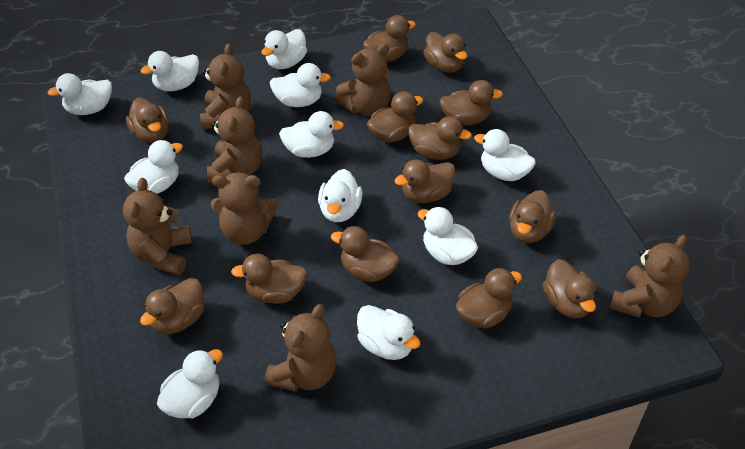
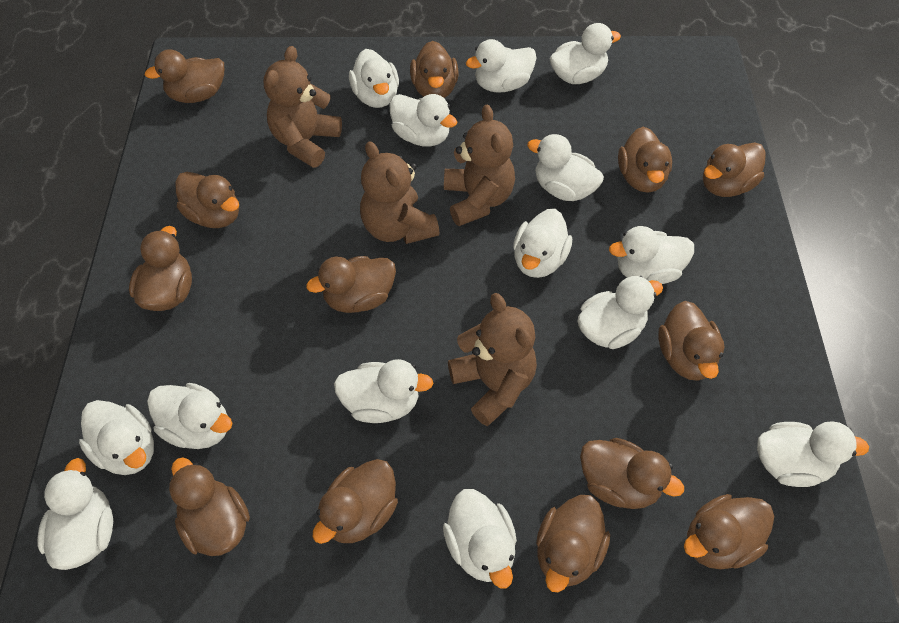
brown teddy bear: [123,178,192,275] [200,44,251,129] [207,96,262,183] [211,172,278,245] [265,304,337,392] [335,44,391,116] [609,235,690,318] = 7 -> [264,46,342,168] [360,141,440,244] [444,104,515,226] [448,293,537,426] = 4
white duck: [47,73,112,115] [124,140,183,194] [141,51,199,91] [157,349,223,419] [261,29,307,69] [270,63,331,107] [279,111,344,158] [318,169,362,222] [357,305,420,360] [417,207,478,265] [474,129,536,181] = 11 -> [37,458,113,570] [79,400,154,475] [147,383,233,449] [334,359,433,423] [349,49,399,108] [390,94,457,147] [443,489,517,589] [466,39,536,93] [513,209,572,278] [527,134,604,201] [550,23,621,84] [578,276,663,349] [609,226,694,284] [757,422,869,487] = 14

